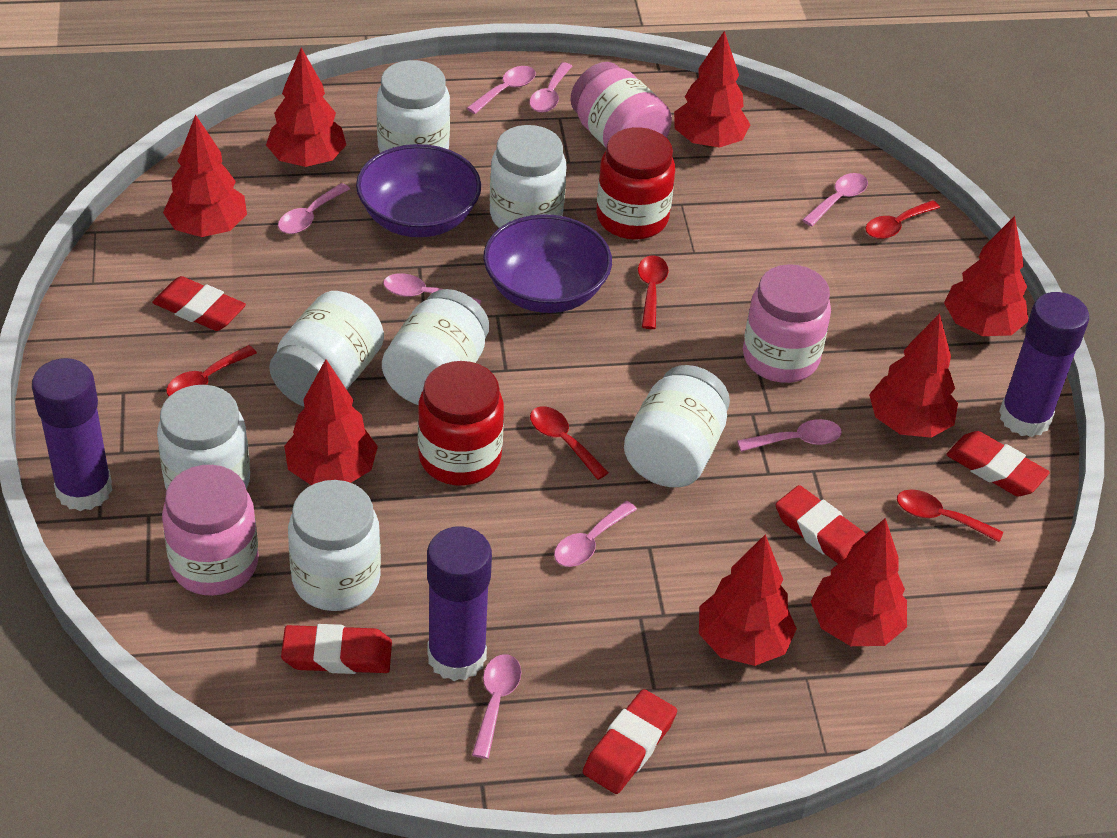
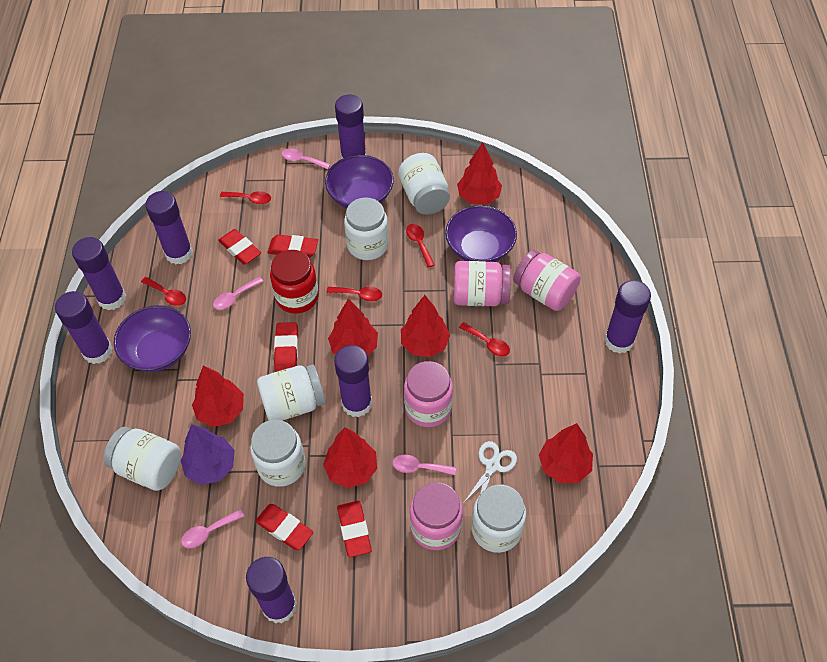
pink jar: [162,465,259,596] [570,62,672,148] [743,264,831,383] = 3 -> [404,361,453,427] [410,482,463,550] [454,261,511,306] [513,250,580,311] = 4
pink spoon: [278,183,350,234] [383,273,482,305] [467,66,536,114] [472,654,521,759] [529,62,572,113] [554,501,637,567] [737,419,842,452] [802,173,868,226] = 8 -> [181,509,245,548] [213,277,264,310] [282,148,331,169] [393,455,456,475] = 4
purple bowl: [356,144,481,237] [483,214,612,313] = 2 -> [114,305,191,372] [325,155,394,209] [445,205,517,262] = 3
purple glue stick: [32,358,112,511] [427,526,492,681] [999,292,1089,437] = 3 -> [55,291,112,364] [72,237,126,310] [145,191,193,264] [246,557,297,623] [334,345,372,417] [335,94,366,159] [604,280,651,354] = 7
purple tree: none = 0 -> [181,424,235,485] = 1
red jar: [418,361,504,485] [596,127,675,240] = 2 -> [270,250,319,314] = 1
red tree: [163,114,247,237] [266,47,346,167] [284,359,378,485] [674,31,751,148] [699,534,797,666] [810,518,907,646] [869,313,958,438] [944,216,1028,336] = 8 -> [192,365,244,427] [323,427,377,488] [328,299,378,355] [401,295,450,357] [457,142,502,204] [539,423,593,483] = 6
white jar: [157,385,250,490] [269,291,384,407] [288,480,381,611] [377,60,450,153] [382,289,489,405] [490,125,566,228] [624,365,730,487] = 7 -> [104,427,181,491] [250,420,306,487] [257,364,325,420] [344,197,389,260] [398,153,450,215] [472,484,526,553] = 6
white scissors: none = 0 -> [464,441,517,502] = 1

